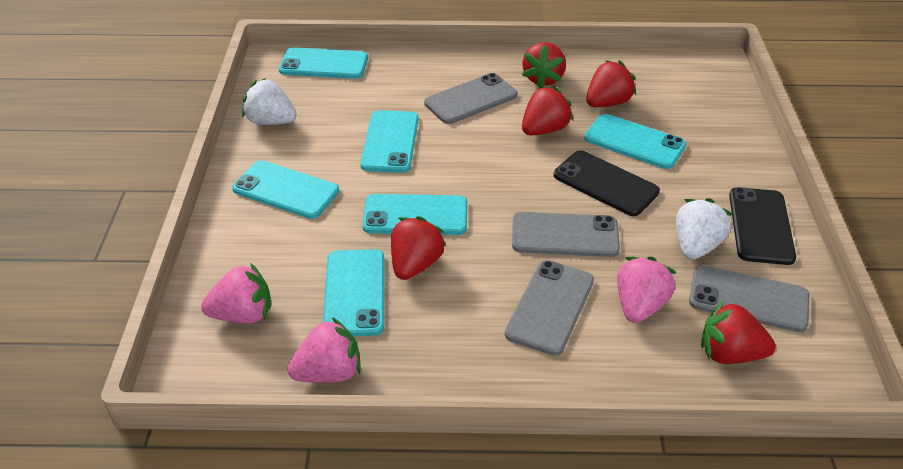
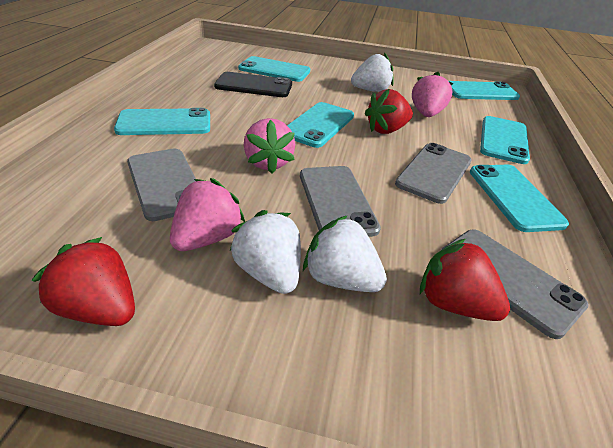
black phone: [554,150,660,216] [729,187,796,265] = 2 -> [214,72,292,97] = 1
red strawberry: [391,216,447,280] [522,42,566,89] [522,86,573,135] [586,60,636,107] [701,300,776,364] = 5 -> [32,237,135,326] [364,89,413,134] [420,239,510,321] = 3
white strawberry: [242,78,297,125] [676,198,732,260] = 2 -> [230,210,301,294] [303,215,387,292] [351,52,394,92] = 3

